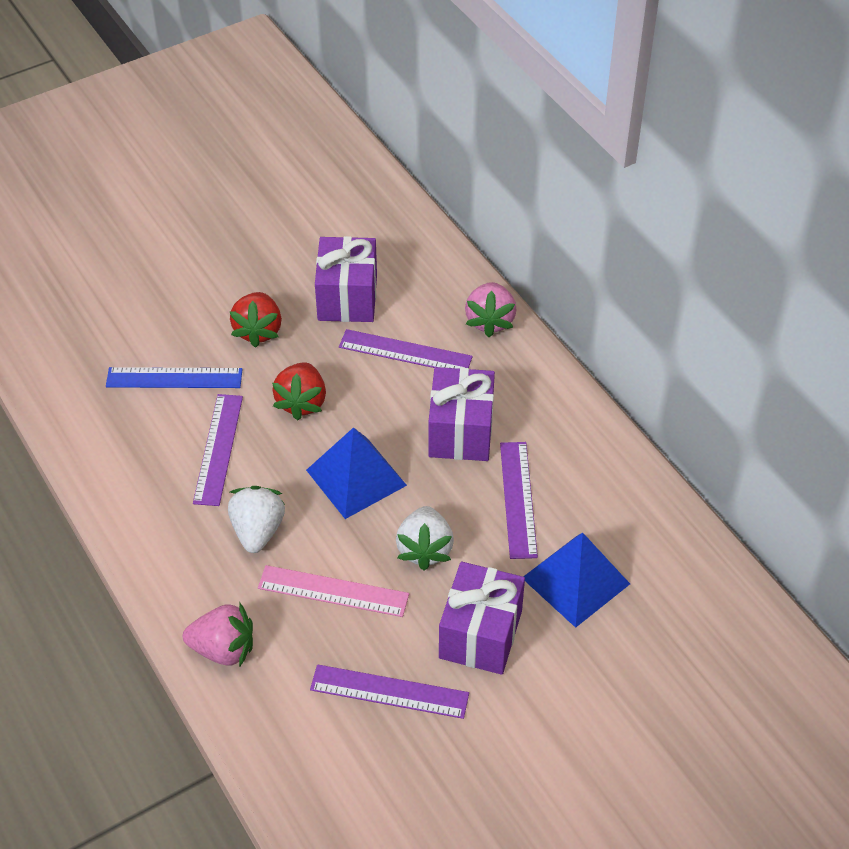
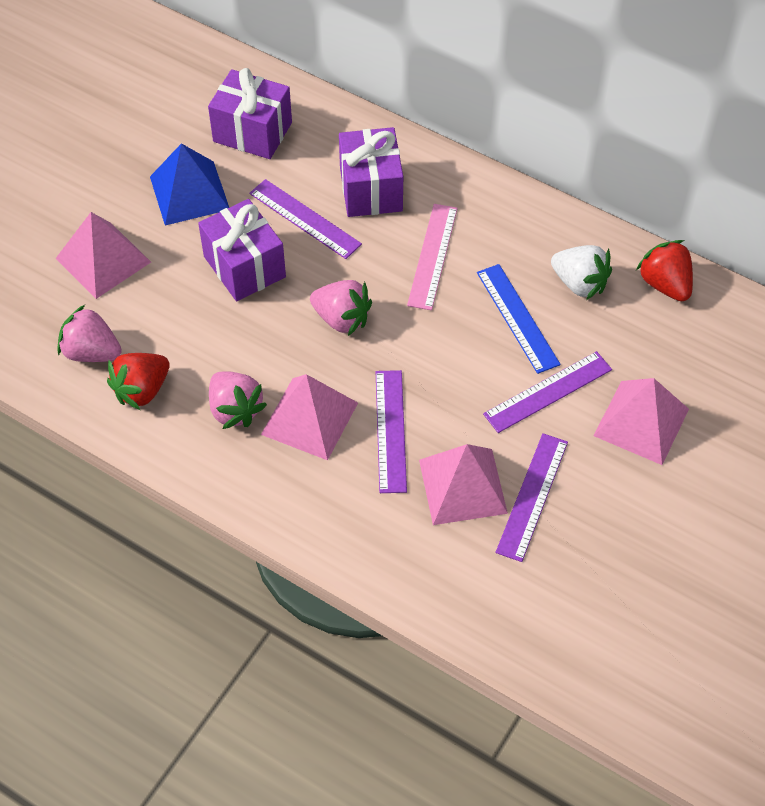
blue pyramid: [306,427,407,519] [523,533,630,628] = 2 -> [150,143,229,225] = 1
pink pyramid: none = 0 -> [56,212,151,299] [261,374,358,460] [419,444,508,525] [593,378,689,465] = 4
pink strawberry: [183,603,253,668] [465,282,516,337] = 2 -> [57,305,122,362] [209,371,267,429] [310,280,372,336] = 3
white strawberry: [228,486,285,553] [396,506,454,570] = 2 -> [551,245,612,300] = 1

